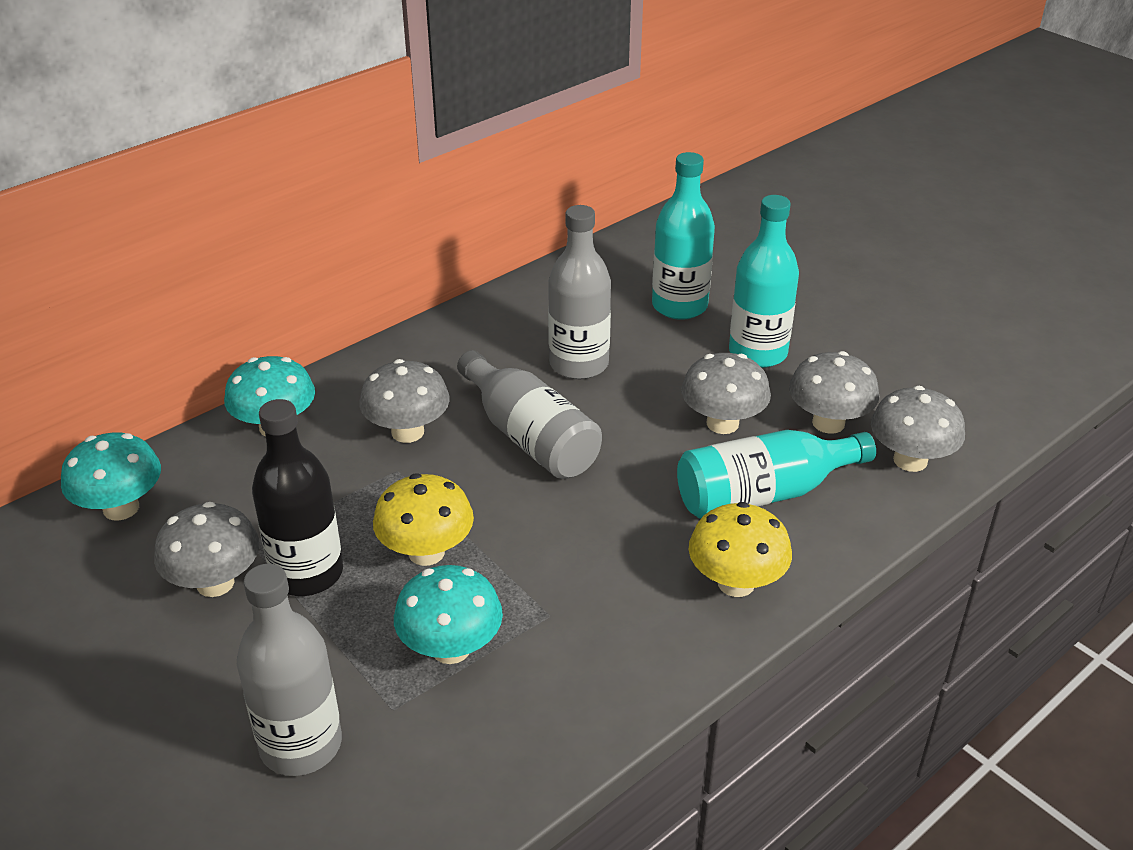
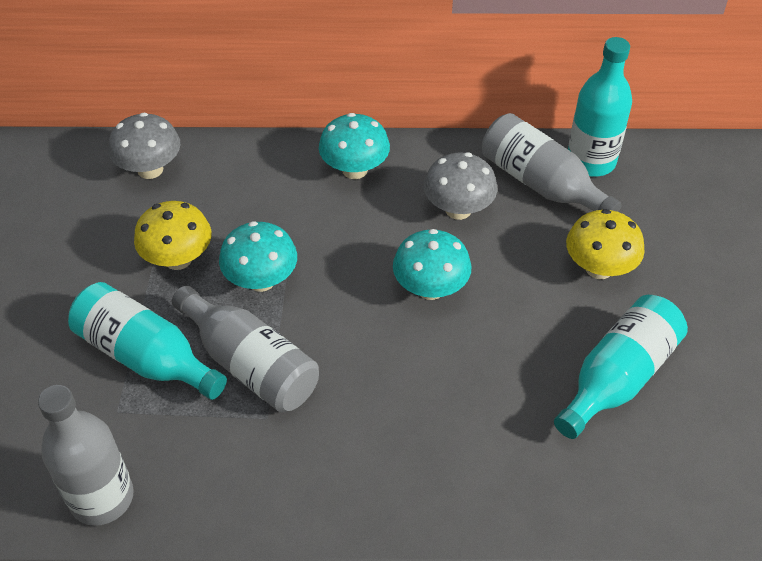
black bottle: [252,399,343,596] = 1 -> none = 0
grey mushroom: [154,502,260,597] [359,359,450,443] [681,353,771,434] [789,351,879,434] [871,386,965,472] = 5 -> [109,113,180,179] [424,152,497,220] = 2

